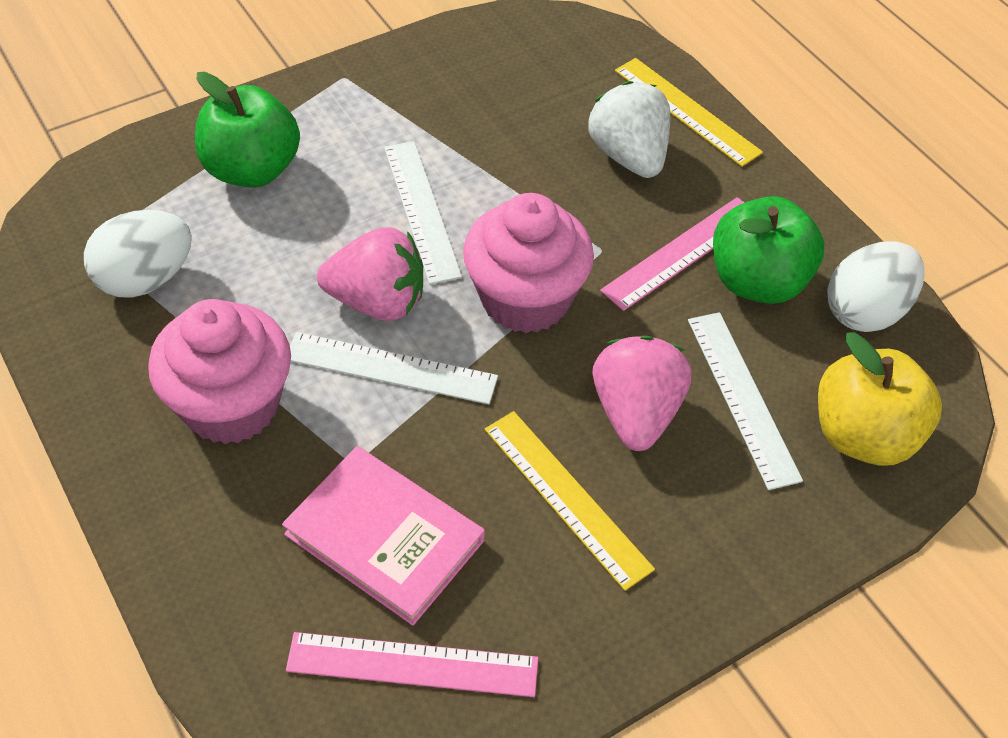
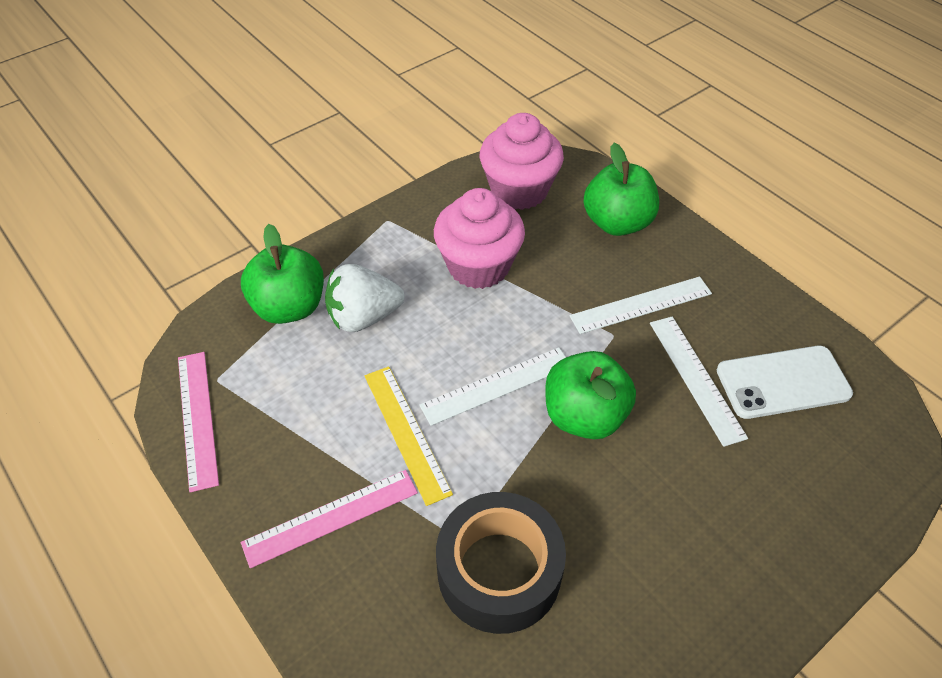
black tape: none = 0 -> [436,492,566,634] = 1
green apple: [195,72,300,188] [713,196,824,304] = 2 -> [241,224,324,324] [545,351,636,439] [584,143,659,236] = 3
pink book: [282,446,485,625] = 1 -> none = 0
pink strawberry: [317,227,423,321] [592,336,692,451] = 2 -> none = 0
white egg: [84,210,192,297] [827,241,925,332] = 2 -> none = 0
white phone: none = 0 -> [717,346,853,419] = 1
yellow apple: [818,332,942,465] = 1 -> none = 0
yellow ruler: [485,411,655,591] [615,58,763,167] = 2 -> [365,366,453,506] = 1

